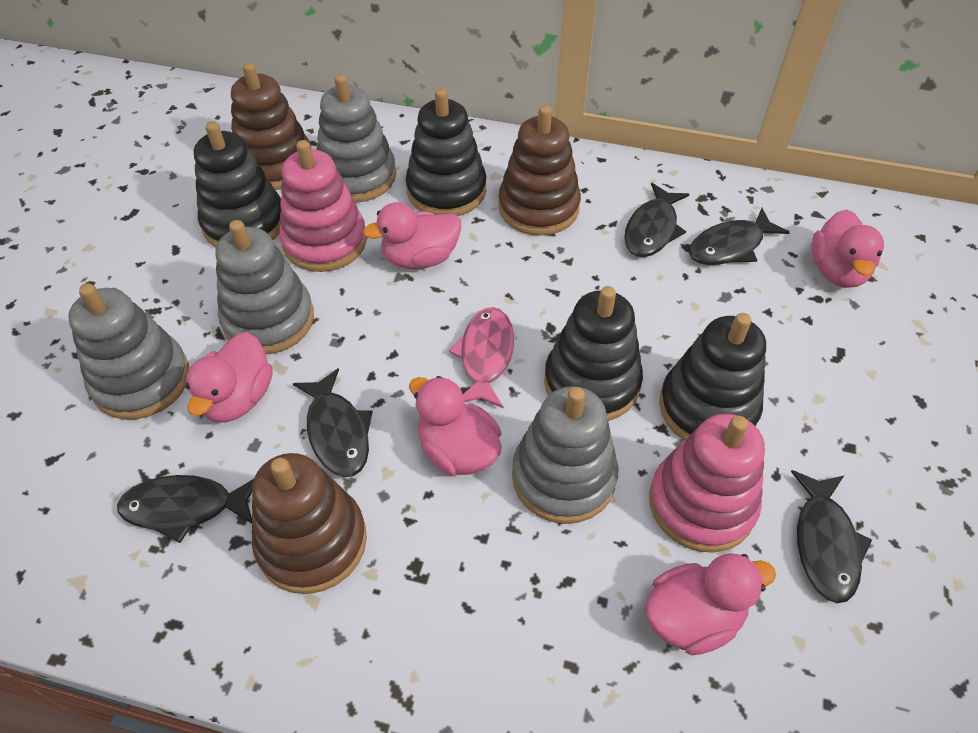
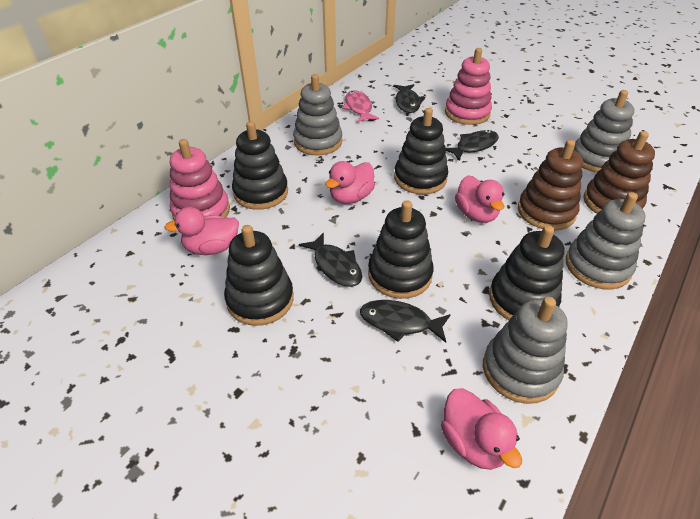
black fish: [117,475,254,543] [293,368,373,477] [624,183,689,257] [689,208,790,265] [791,470,872,603] = 5 -> [299,232,362,287] [360,300,451,343] [394,84,425,113] [445,130,499,161] = 4
black stacking toy: [194,121,281,247] [406,88,486,216] [544,286,643,421] [659,313,766,440] = 4 -> [224,225,294,326] [232,121,288,210] [368,200,434,299] [394,108,448,194] [489,225,564,320] = 5
brown stacking toy: [231,63,311,190] [252,453,367,594] [498,105,581,236] = 3 -> [518,140,583,231] [583,131,655,214] = 2
pink duck: [185,332,273,423] [363,202,461,269] [409,376,502,476] [645,553,776,655] [812,209,884,288] = 5 -> [164,207,239,255] [325,161,375,204] [441,388,522,470] [455,175,505,223] = 4

